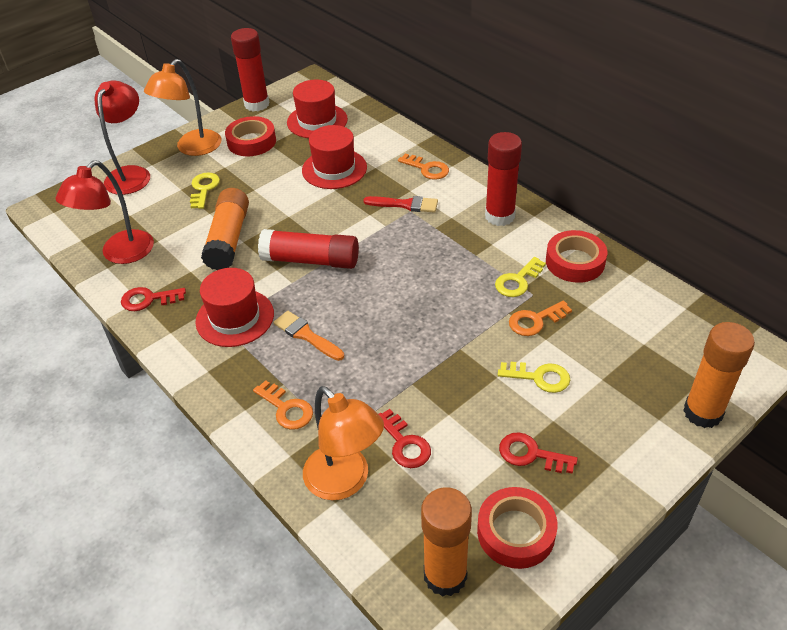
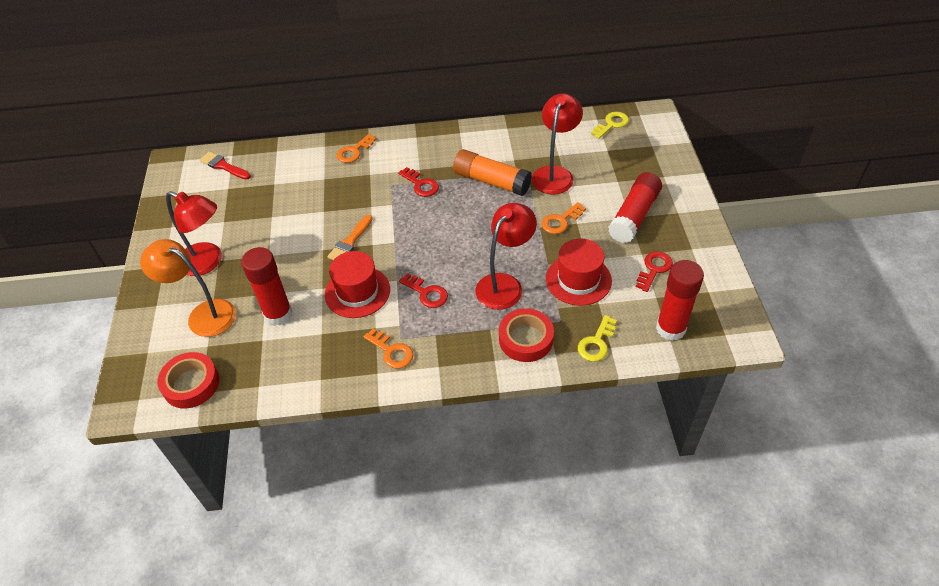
orange glue stick: [201,188,249,270] [421,487,472,597] [683,322,755,428] = 3 -> [453,149,532,196] = 1
orange lamp: [144,59,221,156] [303,386,384,500] = 2 -> [140,239,236,337] = 1
red hat: [195,268,274,347] [287,80,348,138] [302,125,367,189] = 3 -> [325,251,390,318] [546,239,612,306] = 2
red lamp: [55,160,154,264] [94,80,150,195] = 2 -> [166,191,222,276] [475,203,537,310] [532,93,583,195] = 3
red tape: [225,116,276,156] [477,487,558,569] [546,230,607,283] = 3 -> [157,352,219,409] [499,308,554,362] = 2
yellow key: [190,173,220,209] [495,257,546,297] [498,362,570,393] = 3 -> [578,315,617,362] [591,112,629,139] = 2

